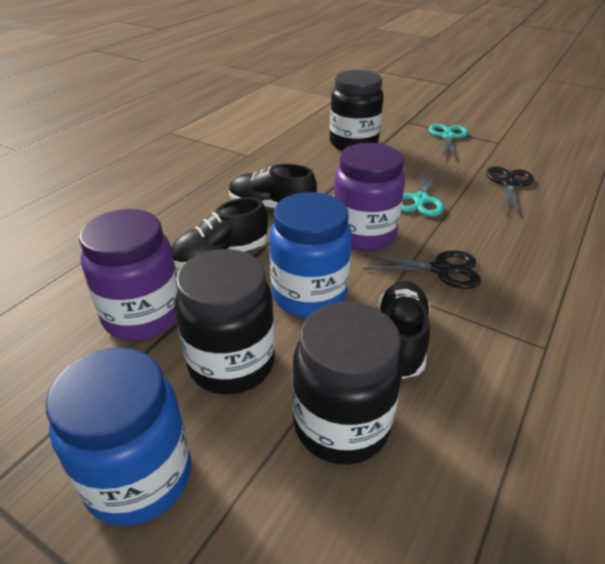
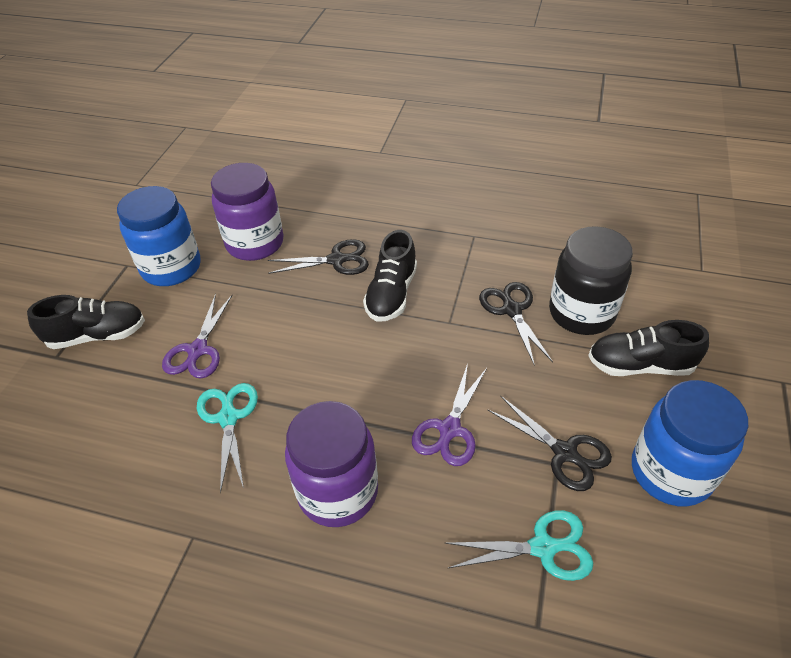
black jar: [175,249,275,394] [292,302,403,464] [330,70,384,151] = 3 -> [549,226,633,335] = 1
black scissors: [362,250,481,289] [486,166,534,216] = 2 -> [268,239,369,275] [479,282,553,366] [488,395,612,491] = 3
purple scissors: none = 0 -> [162,293,232,378] [412,363,487,466] = 2

